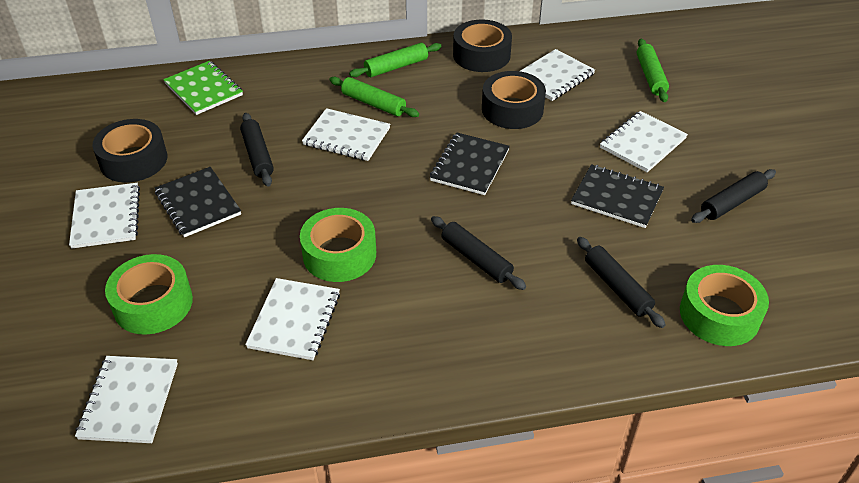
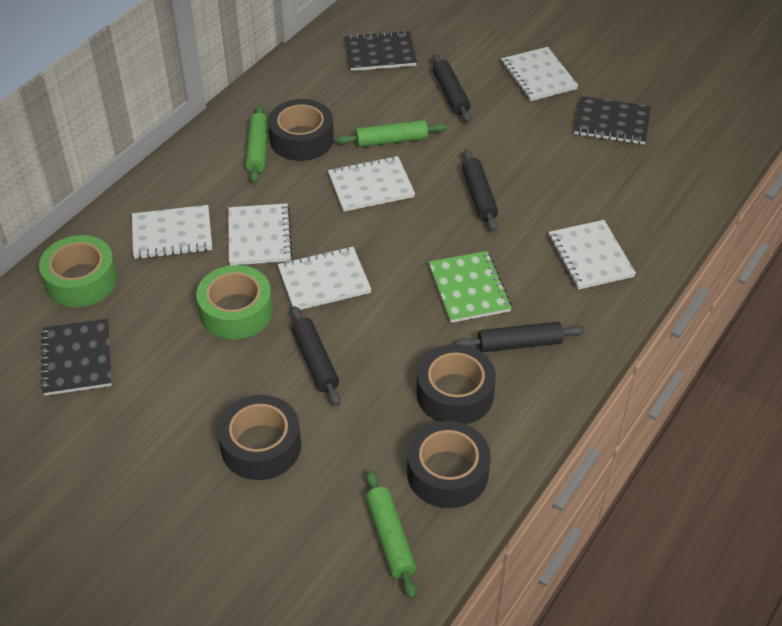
black tape: [92,119,167,182] [453,19,512,72] [482,71,546,129] = 3 -> [218,395,301,480] [268,99,334,161] [407,421,490,508] [417,344,496,424] = 4
green tape: [105,254,193,335] [300,208,376,282] [680,265,769,346] = 3 -> [39,235,117,308] [196,265,273,340] = 2

